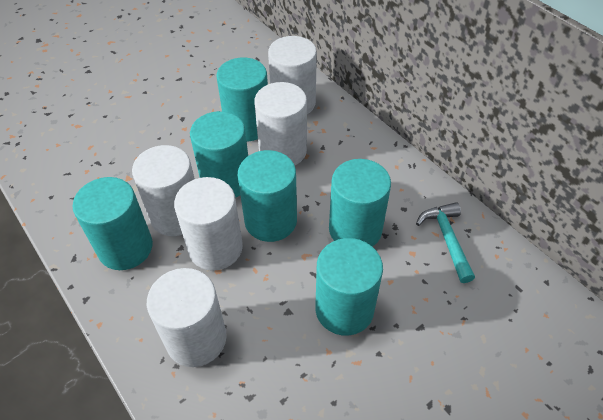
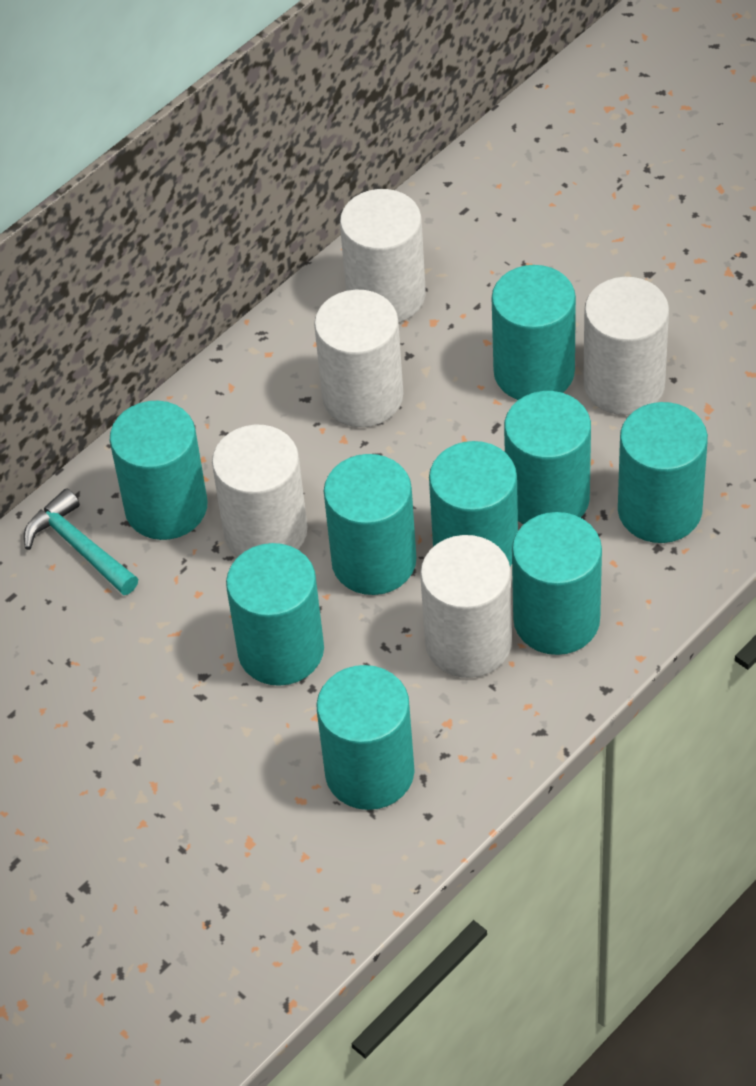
turquoise cylinder: [73,177,153,270] [190,111,248,198] [216,58,268,141] [238,150,297,242] [315,238,383,336] [329,159,391,247] = 6 -> [110,401,207,540] [226,543,324,686] [316,665,415,810] [324,454,416,595] [429,441,518,566] [492,265,576,400] [504,391,591,525] [512,512,602,655] [618,402,708,543] = 9

